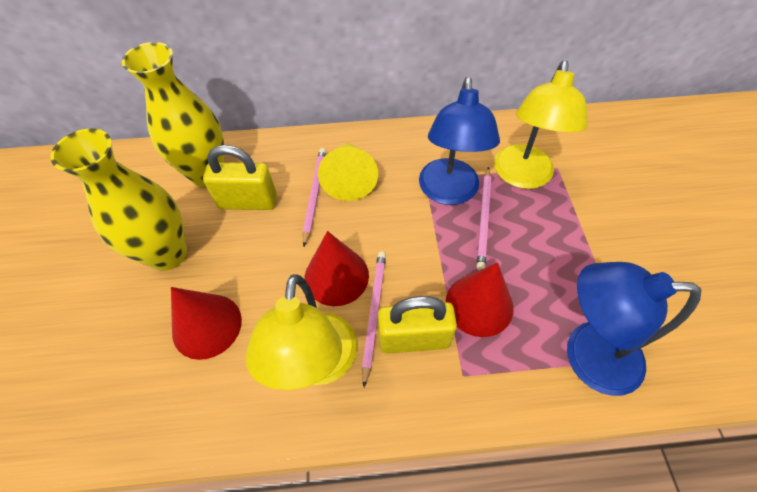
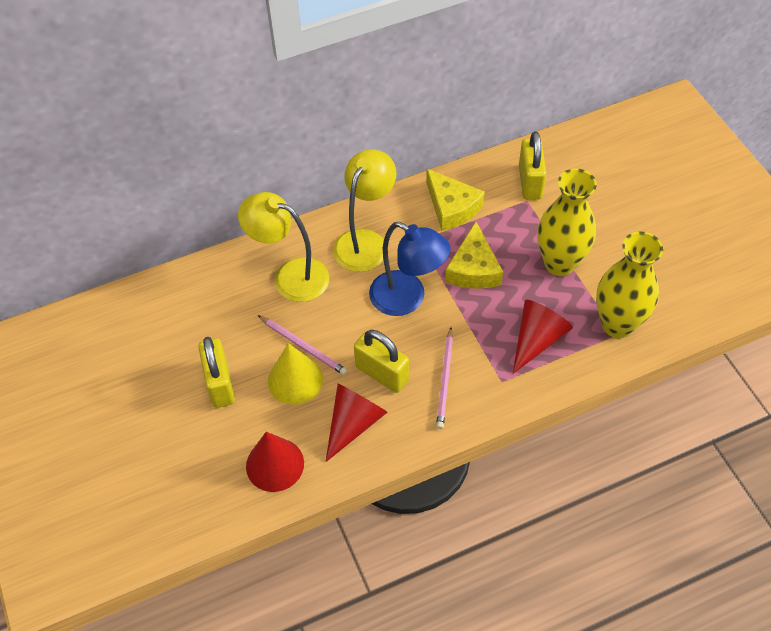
blue lamp: [419,77,500,205] [567,262,702,396] = 2 -> [369,222,451,316] = 1
pink pencil: [302,148,326,247] [362,251,386,387] [477,167,491,270] = 3 -> [258,315,348,375] [436,327,453,429] = 2
yellow cheese: none = 0 -> [426,169,485,231] [445,222,503,289] = 2
yellow padlock: [203,145,277,210] [378,296,457,354] = 2 -> [199,337,235,408] [354,330,409,393] [519,131,547,200] = 3

